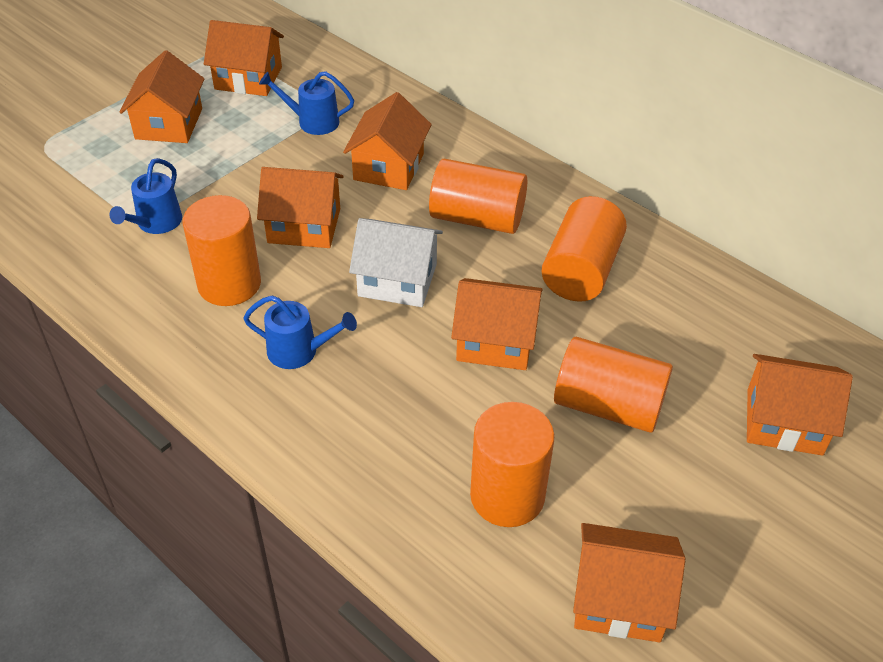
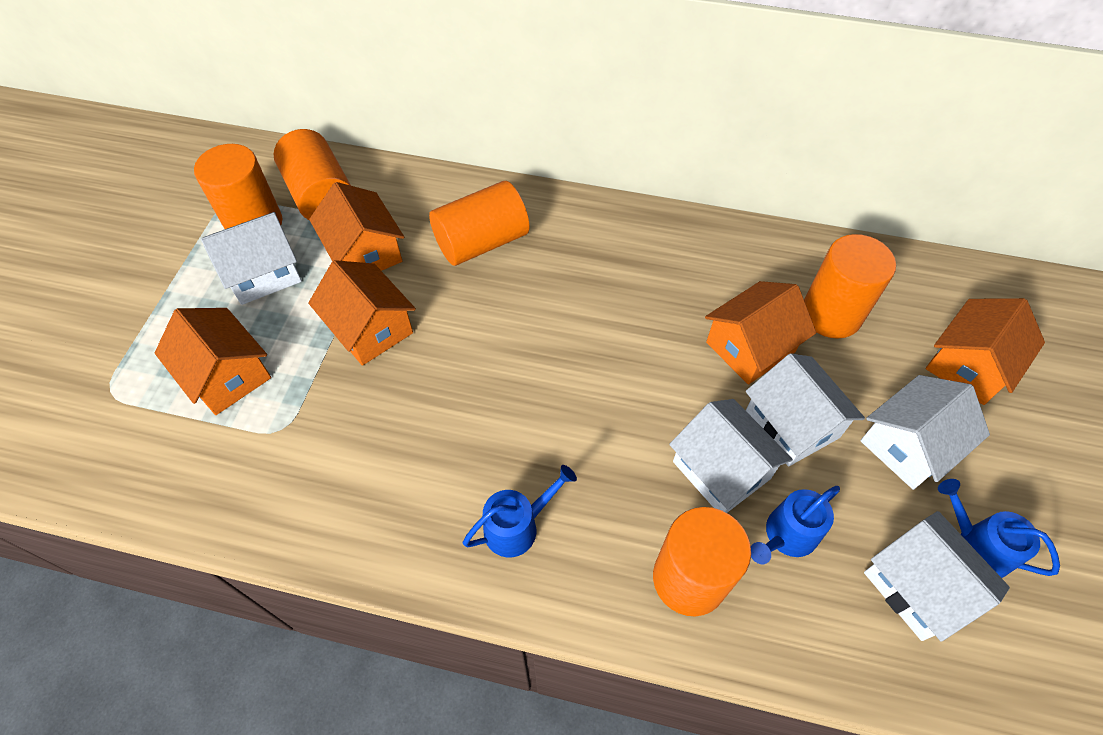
orange house: [120,50,204,143] [204,20,284,96] [257,167,344,248] [343,92,432,190] [451,278,542,370] [573,523,685,642] [747,354,853,456] = 7 -> [155,308,271,415] [308,260,416,366] [309,182,404,271] [705,281,816,385] [926,298,1045,405] = 5
white house: [349,218,443,307] = 1 -> [201,212,302,305] [669,399,793,513] [746,353,865,466] [860,375,990,490] [864,511,1010,642] = 5

